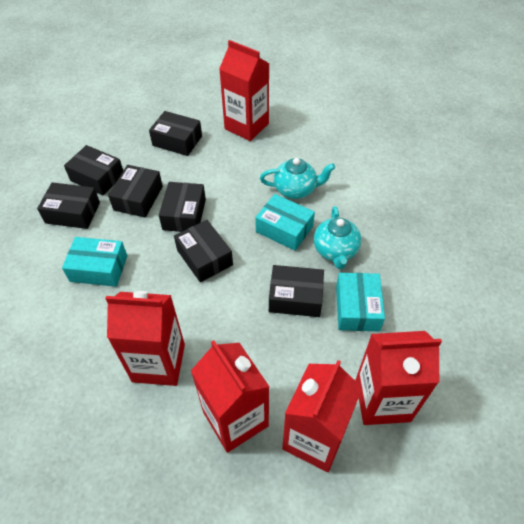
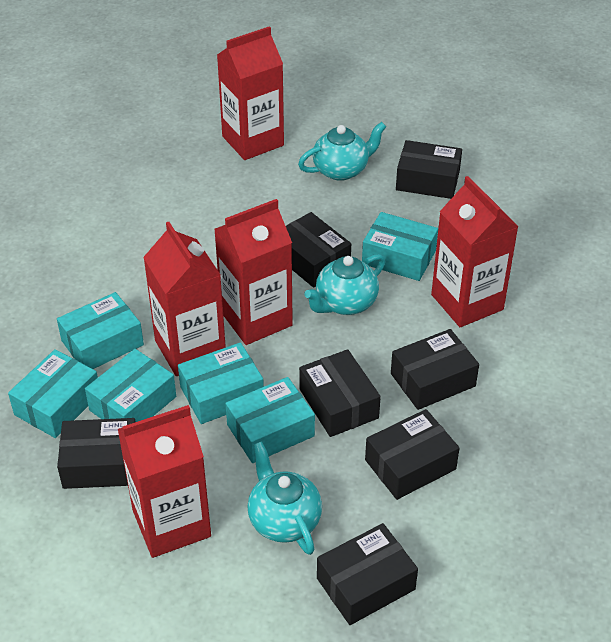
turquoise box: [62,237,127,287] [255,194,315,251] [336,273,385,331] = 3 -> [8,349,98,438] [57,292,144,369] [85,349,176,422] [178,342,264,424] [225,377,315,463] [362,212,438,281] = 6
turquoise teapot: [260,158,335,199] [314,206,361,269] = 2 -> [247,441,322,555] [298,122,386,181] [304,254,386,315] = 3

